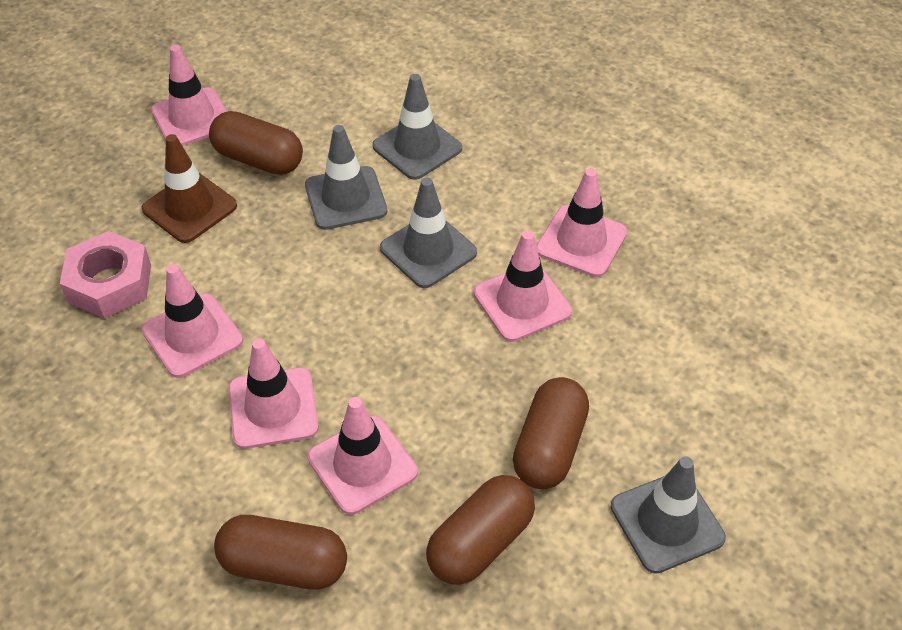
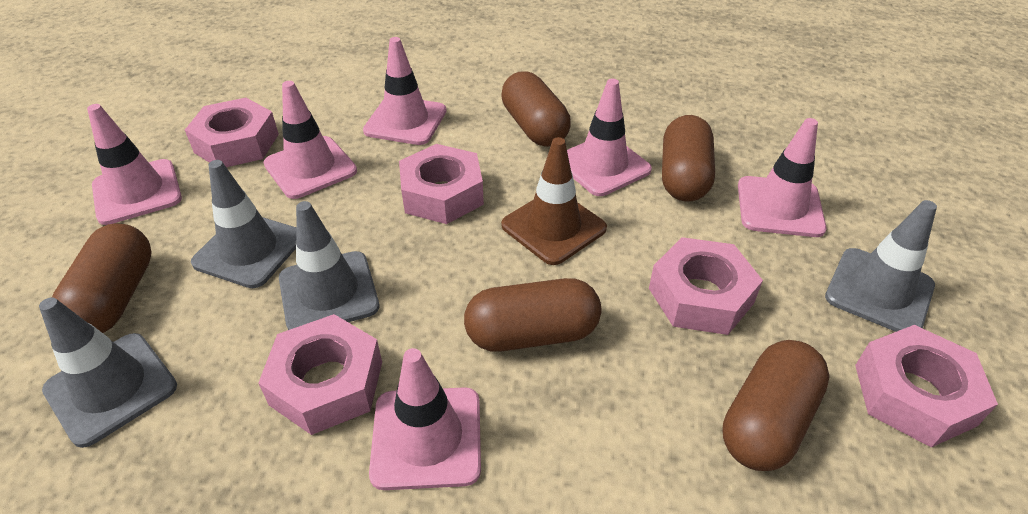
brown capsule: [209,111,303,175] [214,515,347,590] [426,475,535,585] [513,377,589,489] = 4 -> [52,223,152,333] [464,278,601,352] [501,71,571,147] [662,115,715,201] [722,340,830,471] = 5
pink nut: [60,231,151,319] = 1 -> [185,98,279,167] [258,314,382,435] [399,144,484,224] [649,237,763,335] [855,325,998,447] = 5

